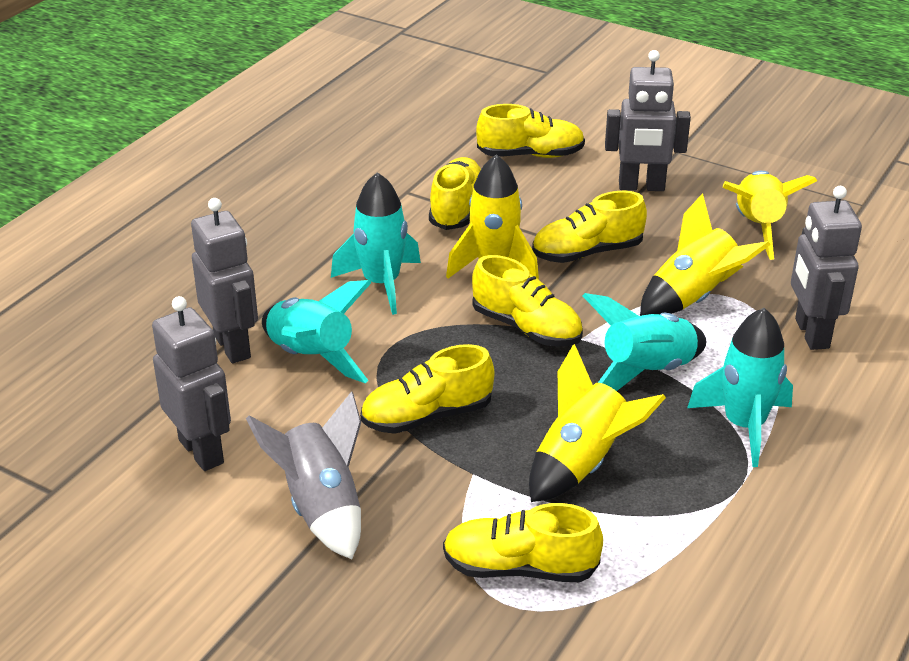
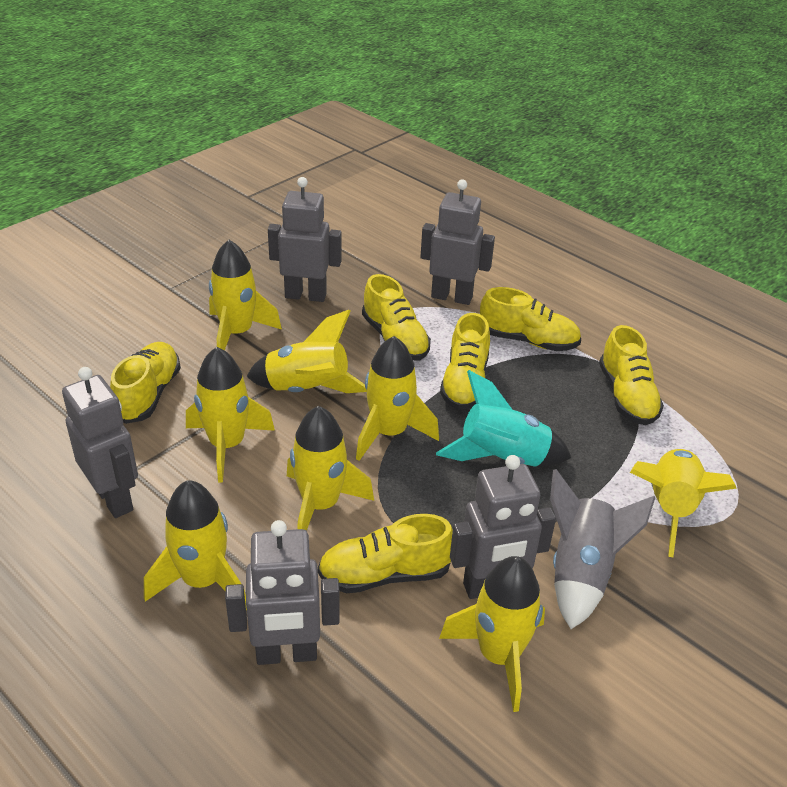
grey robot: [152,296,231,471] [191,198,258,363] [605,50,691,191] [791,186,862,350] = 4 -> [62,367,138,518] [225,520,340,665] [268,177,342,302] [421,179,495,305] [450,455,556,599] = 5
turquoise rocket: [262,280,372,383] [331,172,421,315] [583,293,706,391] [687,308,793,467] = 4 -> [436,370,572,467] = 1
yellow rocket: [446,154,539,279] [529,344,666,502] [640,193,770,316] [723,171,817,260] = 4 -> [144,480,247,611] [186,347,275,483] [209,240,282,351] [246,310,367,393] [287,406,374,531] [356,336,439,461] [439,556,545,712] [630,449,737,557] = 8

